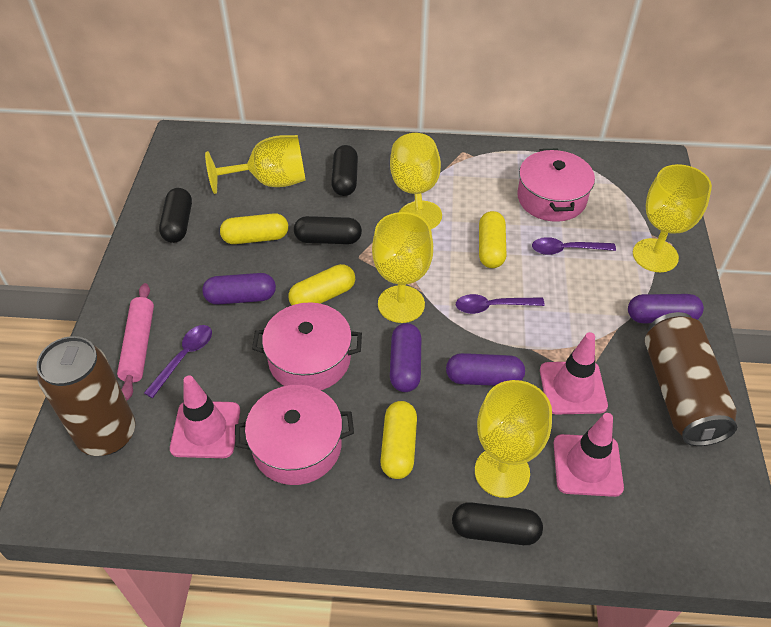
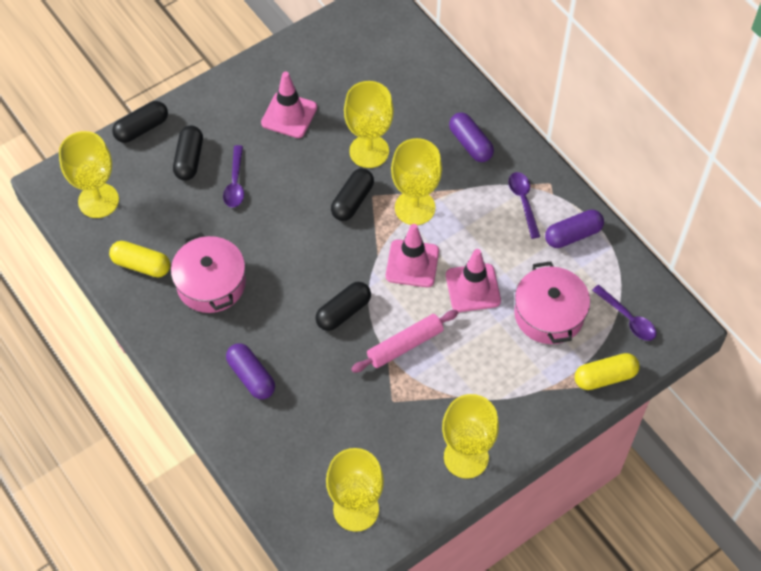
brown can: [37,336,135,456] [645,312,737,446] = 2 -> none = 0
pink pot: [235,385,354,485] [252,302,362,390] [517,148,595,222] = 3 -> [171,232,246,313] [514,261,590,344] = 2
purple capsule: [202,273,276,305] [390,323,421,392] [446,353,525,386] [628,294,704,323] = 4 -> [226,343,275,399] [449,113,494,162] [545,209,604,248] = 3
yellow capsule: [220,213,288,244] [289,264,355,305] [380,401,417,479] [479,211,507,268] = 4 -> [109,241,170,277] [575,353,640,390] = 2

